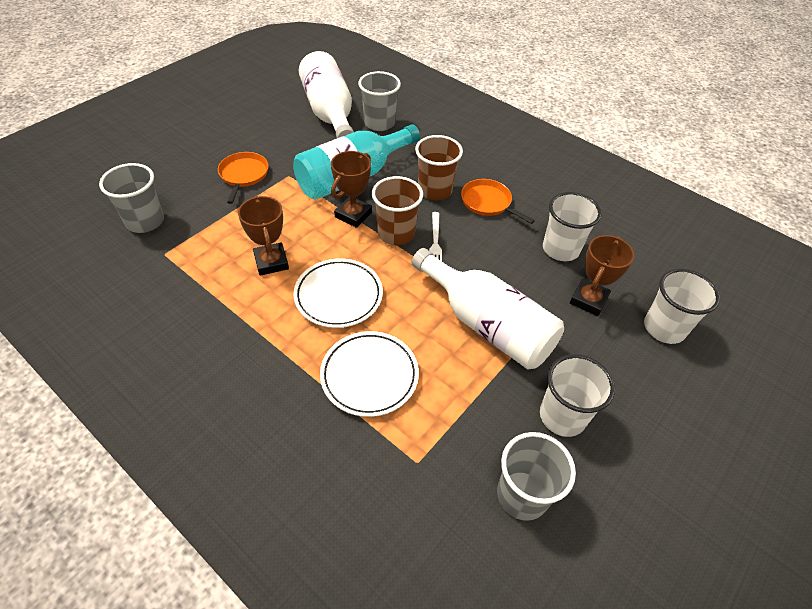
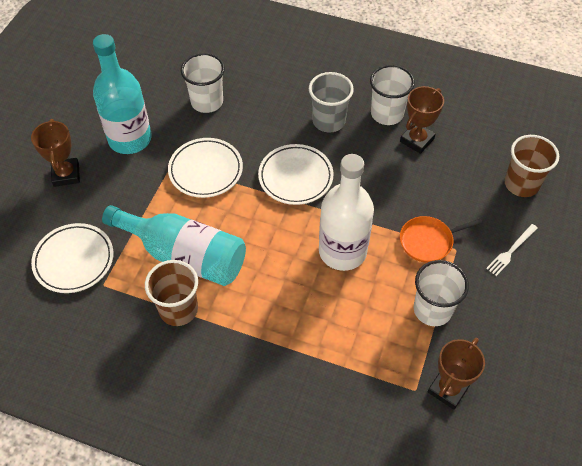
grey cup: [99,163,164,233] [358,71,401,131] [497,432,576,521] = 3 -> [309,72,354,133] = 1
orange pan: [218,152,269,204] [461,179,535,224] = 2 -> [400,216,482,263] = 1
turquoise bottle: [293,124,420,200] = 1 -> [93,34,152,154] [102,205,246,286] = 2
white bottle: [299,51,354,138] [412,248,564,370] = 2 -> [319,154,374,271] = 1
white plate: [293,259,383,328] [320,331,419,417] = 2 -> [31,223,113,293] [168,138,243,198] [258,144,334,205] = 3

